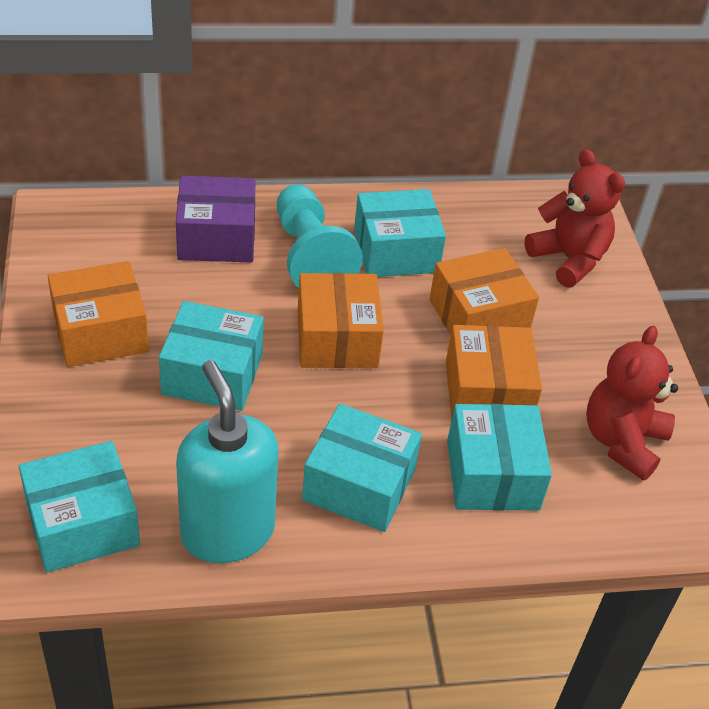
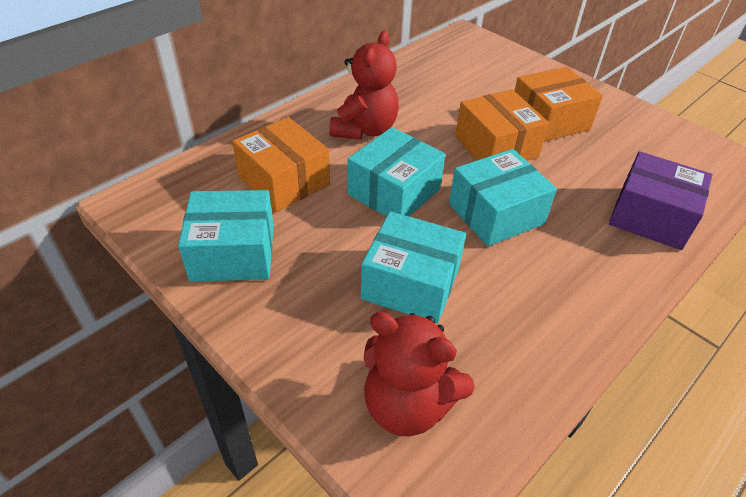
orange box: [48,261,149,367] [298,273,384,368] [430,248,539,335] [446,325,542,418] = 4 -> [232,117,330,212] [455,89,549,161] [514,67,603,142] = 3
turquoise box: [19,441,140,573] [159,301,264,411] [302,403,422,532] [354,189,446,277] [447,404,552,511] = 5 -> [178,190,274,282] [347,127,445,217] [361,211,466,324] [449,149,557,246] = 4
turquoise pawn: [277,184,363,288] = 1 -> none = 0
turquoise soap dispenser: [176,360,279,563] = 1 -> none = 0

